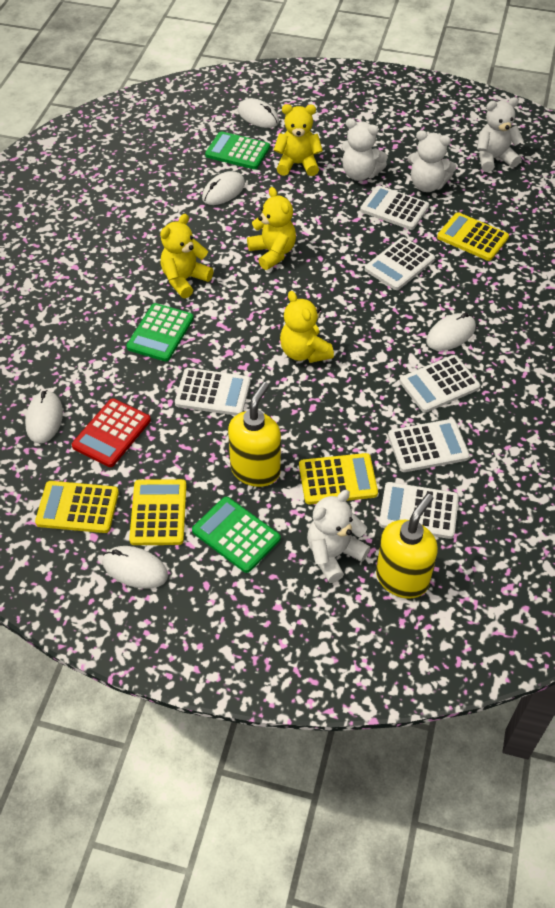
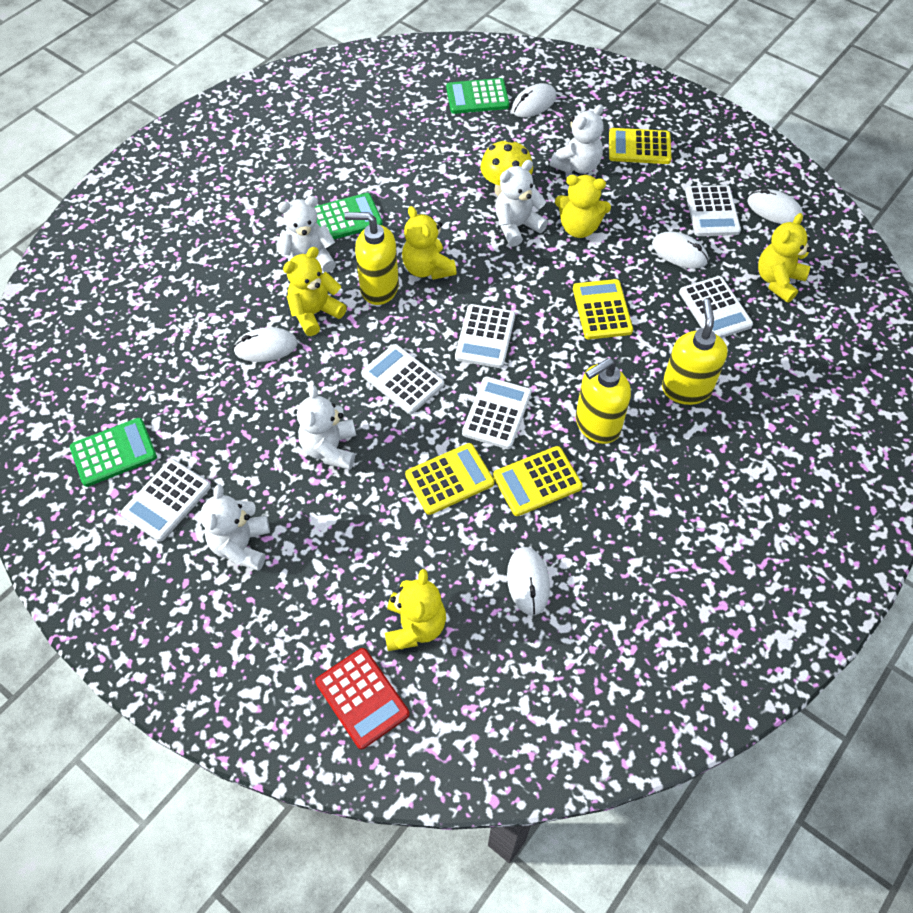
white teddy bear: [307,490,370,583] [342,118,388,181] [407,130,456,192] [477,97,524,172] = 4 -> [200,484,270,571] [278,196,336,273] [297,386,356,470] [495,160,548,247] [550,104,604,174] = 5
yellow mushroom: none = 0 -> [480,139,533,196] = 1
yellow soap dispenser: [228,382,281,487] [376,494,438,599] = 2 -> [344,212,399,305] [576,358,631,444] [662,299,728,405] = 3
yellow teddy bear: [160,214,214,298] [247,187,296,270] [274,104,323,176] [280,291,334,363] = 4 -> [283,247,347,336] [385,569,446,651] [402,206,457,280] [555,175,611,238] [758,213,812,303] = 5

